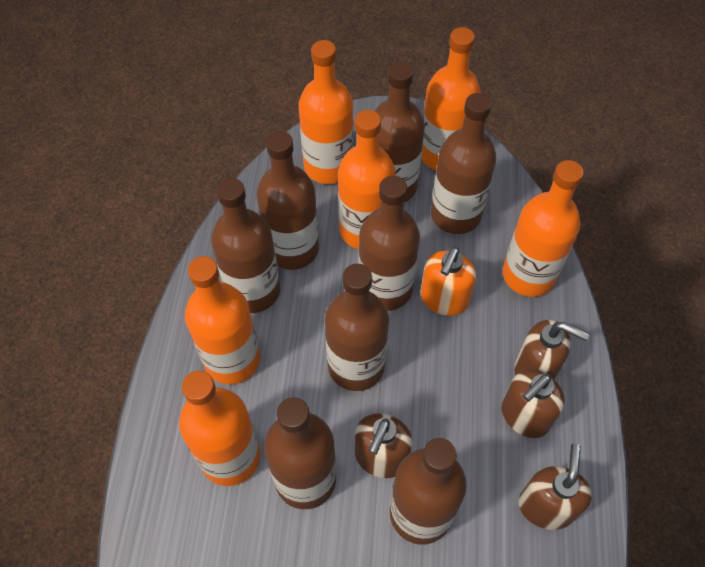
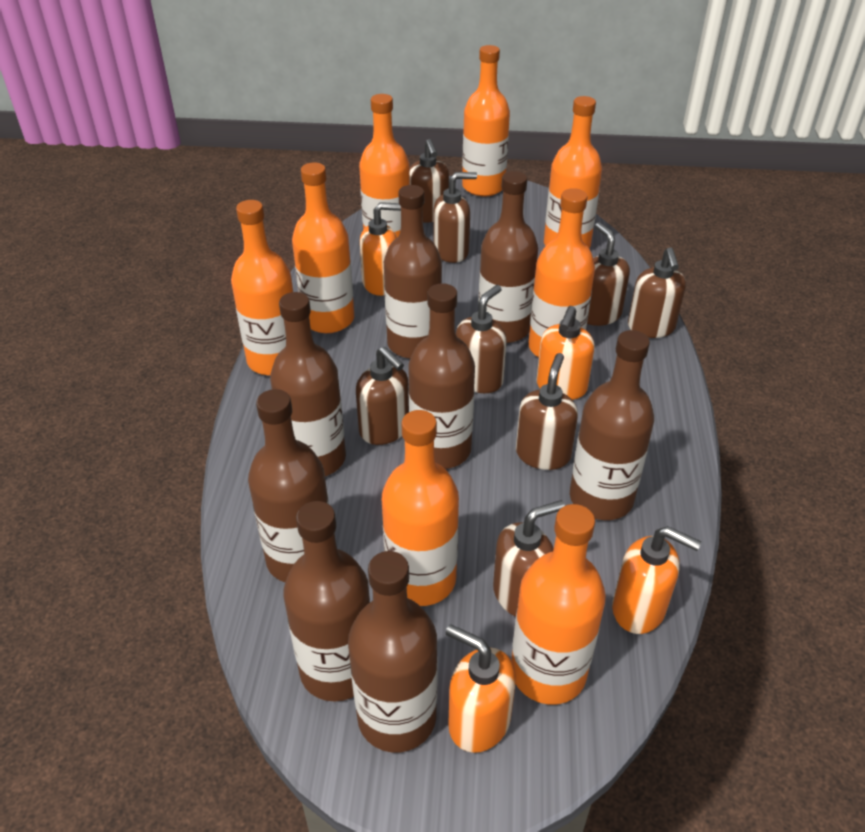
brown soap dispenser: [355,413,413,478] [502,369,564,438] [515,320,590,379] [519,443,592,530] = 4 -> [356,347,409,445] [409,139,449,223] [434,172,477,263] [456,285,507,393] [493,500,565,617] [516,353,578,470] [587,222,630,326] [628,247,686,338] = 8
orange bottle: [179,371,260,486] [185,256,260,384] [298,40,354,184] [338,110,395,249] [421,27,481,170] [503,160,583,297] = 6 -> [231,200,293,376] [292,162,354,333] [359,94,410,237] [382,410,459,606] [462,45,510,197] [511,504,606,705] [529,188,595,357] [544,96,602,248] = 8
orange soap dispenser: [421,247,476,316] = 1 -> [360,202,401,296] [446,624,516,753] [537,306,595,400] [612,526,701,634] = 4

